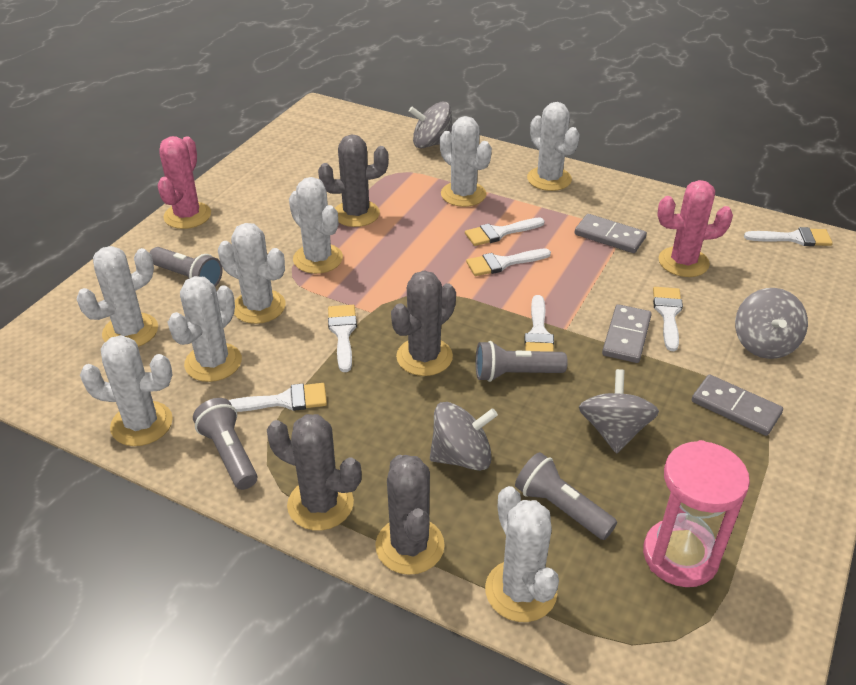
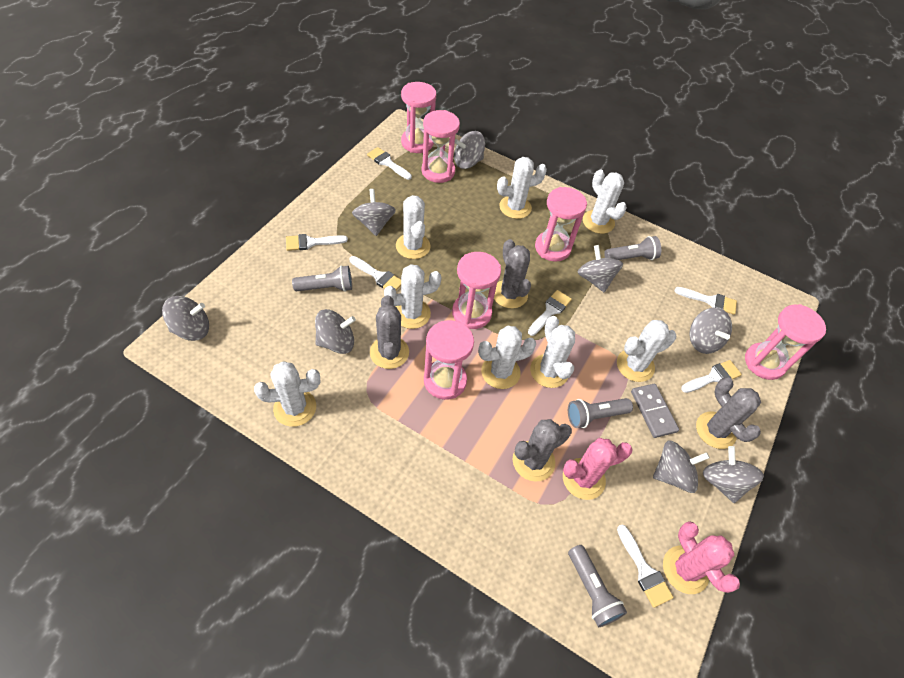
grey domino: [574,214,647,253] [602,304,652,363] [692,374,783,436] = 3 -> [631,384,679,438] = 1
grey spinning top: [409,102,452,149] [430,402,498,471] [579,369,659,453] [735,288,808,359] = 4 -> [162,296,209,341] [315,309,356,354] [352,189,396,236] [454,131,485,169] [577,245,623,292] [653,440,710,493] [689,307,732,354] [703,446,764,503] = 8
pink hourglass: [643,440,750,587] = 1 -> [401,82,436,153] [422,110,460,183] [424,320,474,400] [452,252,501,329] [535,187,587,262] [745,304,826,380] = 6

